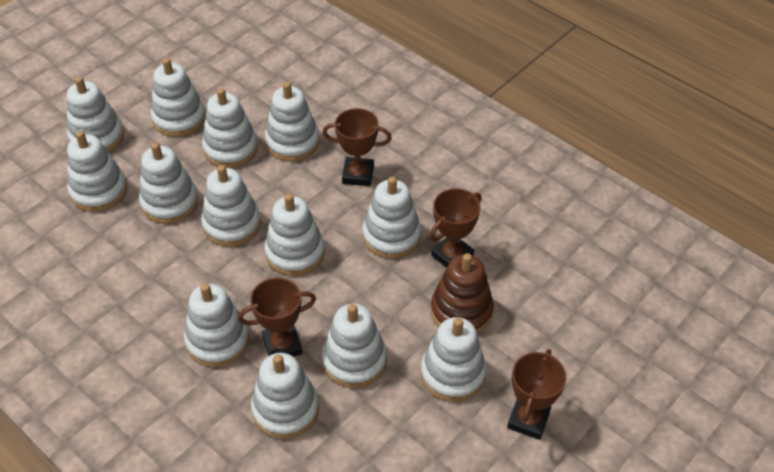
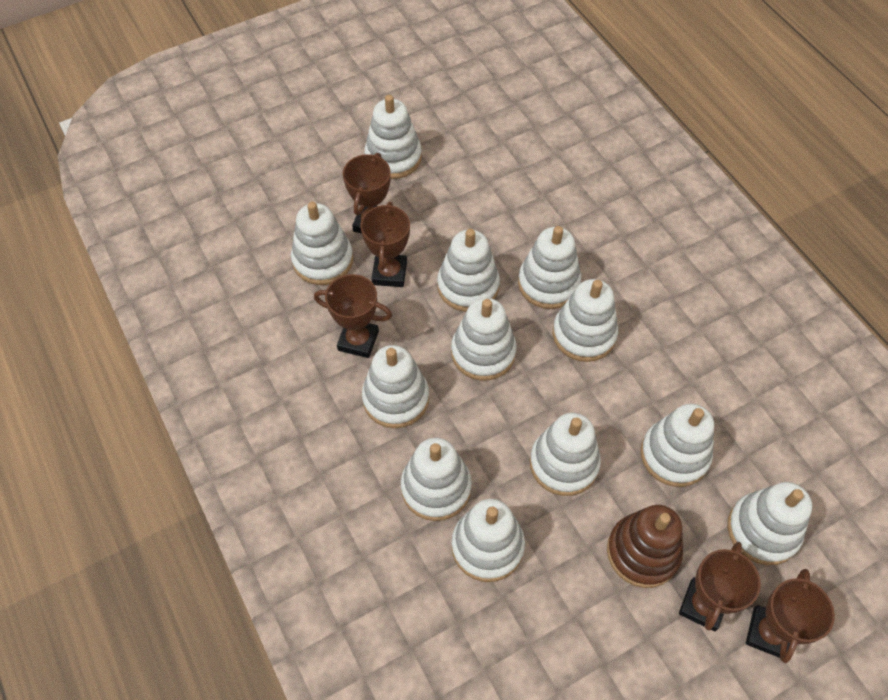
brown trophy: [238,278,316,357] [323,108,392,186] [429,188,481,268] [507,349,566,440] = 4 -> [314,274,392,358] [343,153,391,234] [361,202,410,287] [679,542,761,631] [746,569,835,663] = 5
white stacking toy: [67,77,124,153] [67,131,127,212] [139,142,198,224] [151,58,206,137] [184,283,249,367] [201,165,261,247] [202,88,258,168] [251,353,319,439] [264,194,325,276] [265,82,320,162] [322,304,387,388] [362,177,421,259] [421,317,487,402] = 13 -> [291,202,353,285] [362,345,429,428] [364,95,422,179] [401,438,472,521] [437,229,500,312] [451,298,516,381] [452,499,525,582] [518,226,581,309] [530,413,601,496] [553,279,618,362] [641,404,714,487] [727,482,812,565] = 12

